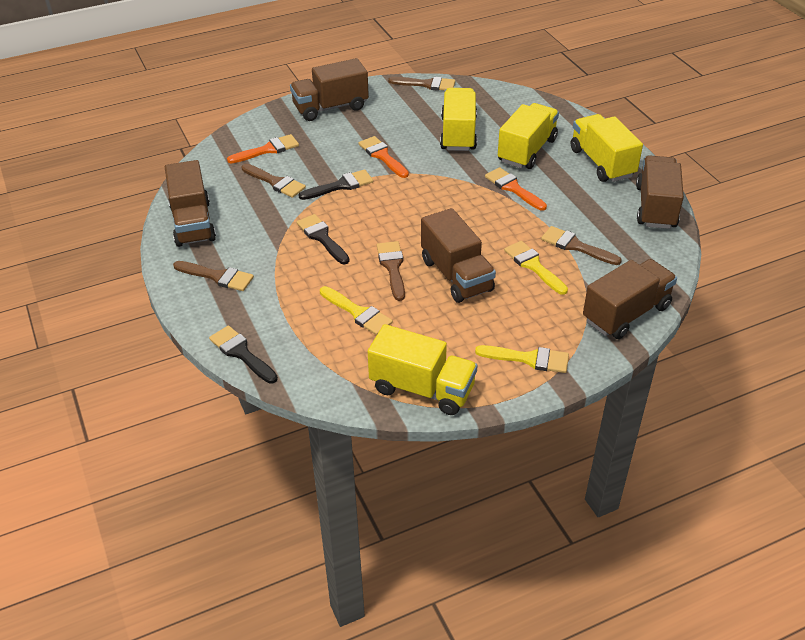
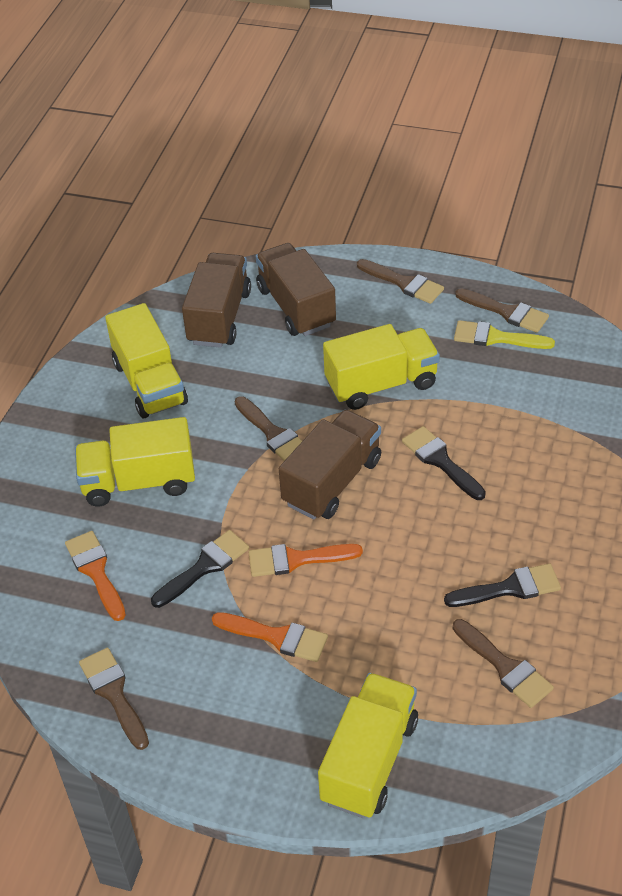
brown truck: [165,160,216,247] [290,58,369,121] [421,208,496,303] [583,259,677,339] [636,155,684,229] = 5 -> [182,253,251,348] [256,243,336,336] [279,410,381,519] = 3
yellow brush: [320,286,393,335] [475,345,569,373] [504,241,568,295] = 3 -> [454,320,555,349] = 1

